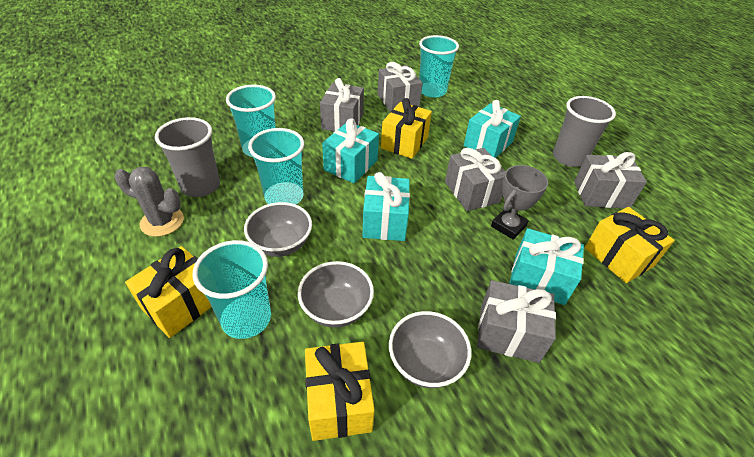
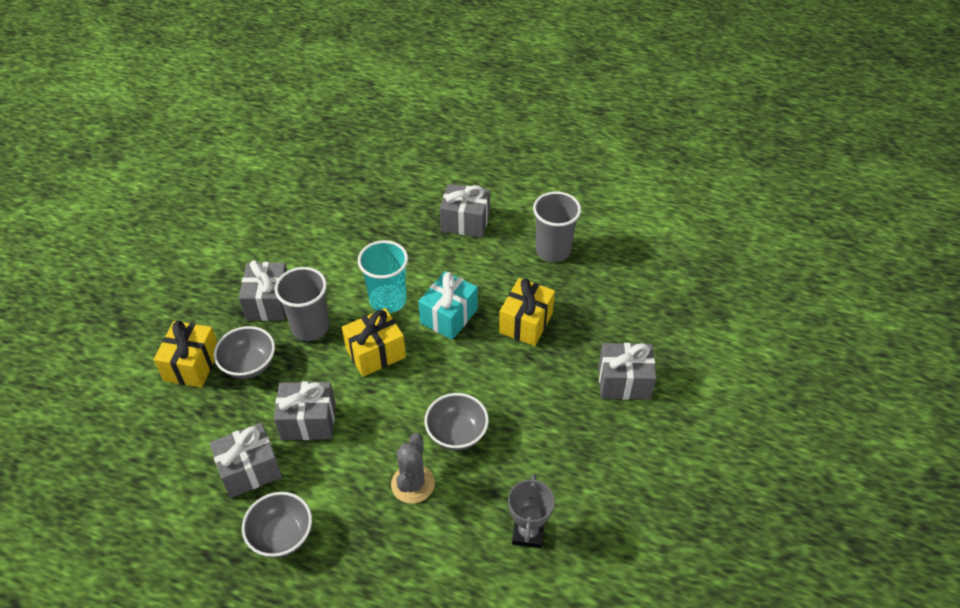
turquoise cup: [192,240,271,339] [226,85,276,157] [248,128,304,204] [419,35,459,98] = 4 -> [358,240,408,313] = 1
turquoise gift: [322,118,379,183] [363,172,410,241] [464,100,521,158] [509,228,584,305] = 4 -> [418,271,478,340] = 1
yellow gift: [125,246,212,338] [305,342,375,441] [381,98,432,159] [585,207,675,283] = 4 -> [153,321,217,388] [342,308,406,377] [499,278,555,346] = 3

